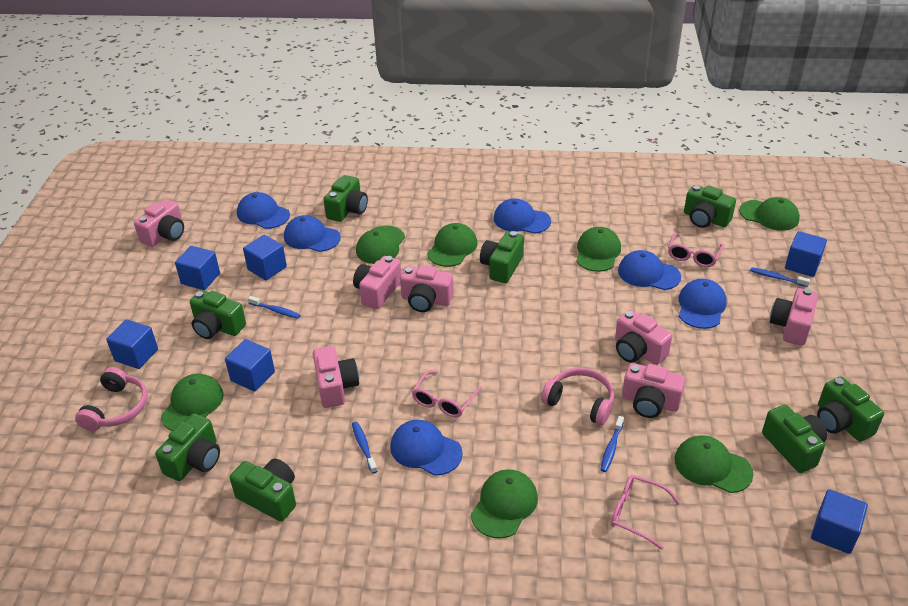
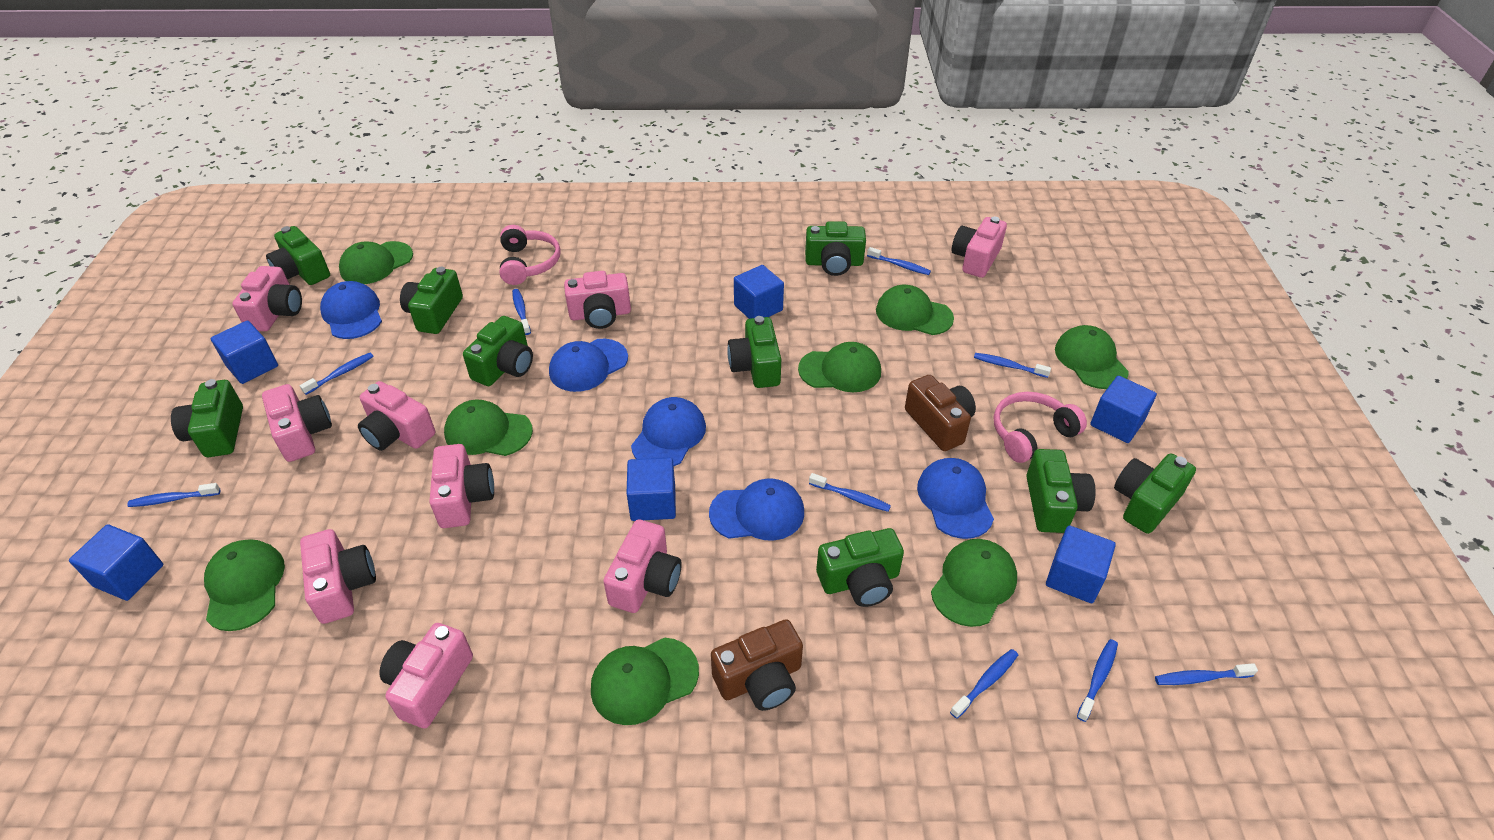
blue cap: [237,192,290,229] [284,215,341,252] [390,420,463,476] [494,198,551,234] [618,250,681,290] [679,279,727,329] = 6 -> [320,281,382,339] [549,339,628,392] [631,397,706,466] [709,478,804,541] [917,458,994,539] = 5
blue toothbrush: [248,296,301,319] [352,422,378,474] [600,416,624,472] [750,267,810,287] = 4 -> [127,483,220,507] [300,353,374,395] [512,289,531,335] [809,473,891,512] [867,247,931,275] [950,649,1018,719] [974,353,1051,378] [1077,639,1118,722] [1155,663,1258,685] = 9
brown camera: none = 0 -> [711,619,803,711] [905,375,976,451] = 2
green camera: [155,413,220,481] [190,290,246,339] [230,459,296,521] [323,175,368,222] [480,231,524,283] [684,185,736,228] [762,405,827,473] [817,376,884,442] = 8 -> [171,379,243,457] [266,226,330,285] [400,267,463,334] [463,316,533,386] [727,316,781,388] [805,221,866,276] [816,528,904,607] [1026,449,1096,533] [1114,453,1196,534] = 9
green cap: [161,374,224,431] [356,226,405,264] [427,223,477,267] [471,469,538,538] [576,227,621,272] [674,435,753,493] [739,197,800,231] = 7 -> [204,539,285,631] [339,241,413,284] [444,399,533,456] [591,638,699,725] [798,342,881,392] [876,285,954,335] [931,539,1017,627] [1055,325,1129,389] = 8
pink camera: [134,199,184,247] [313,346,359,408] [353,256,401,309] [400,265,454,312] [615,310,672,365] [622,363,686,418] [770,288,818,346] = 7 -> [232,266,302,331] [262,384,332,462] [300,529,376,624] [358,381,435,451] [379,623,473,729] [429,444,494,528] [564,271,631,329] [603,520,682,613] [952,216,1007,278] = 9
pink glasses: [412,370,482,417] [611,475,681,550] [668,233,724,267] = 3 -> none = 0

